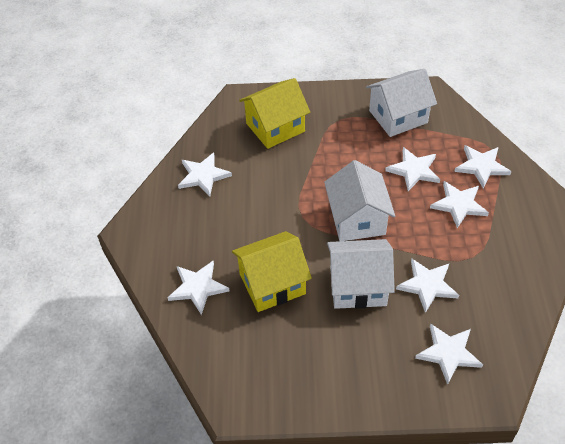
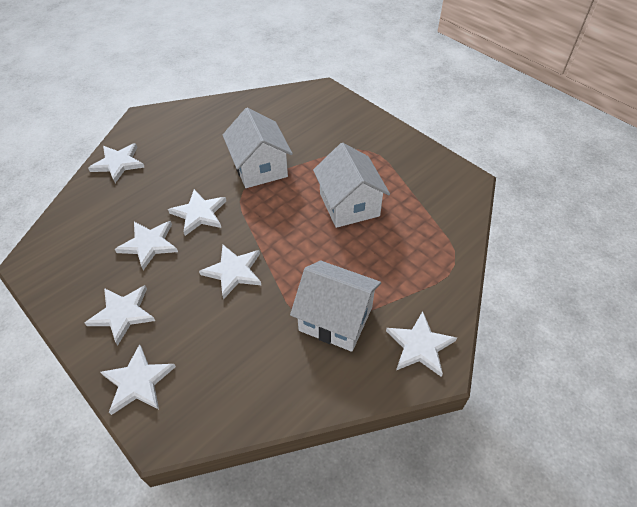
yellow house: [232,231,312,312] [239,78,310,149] = 2 -> none = 0

